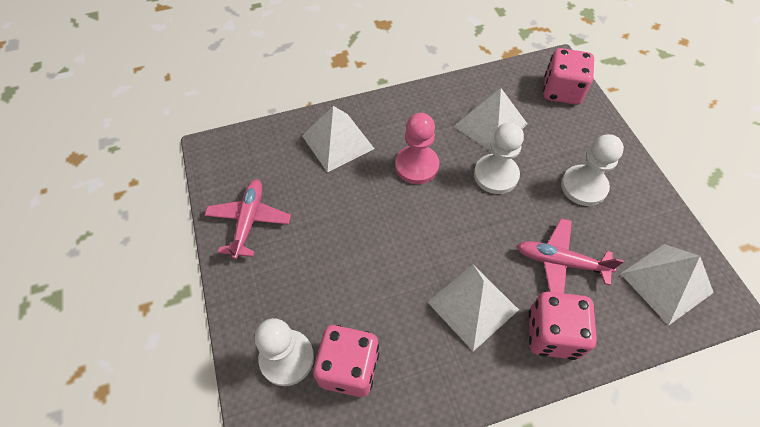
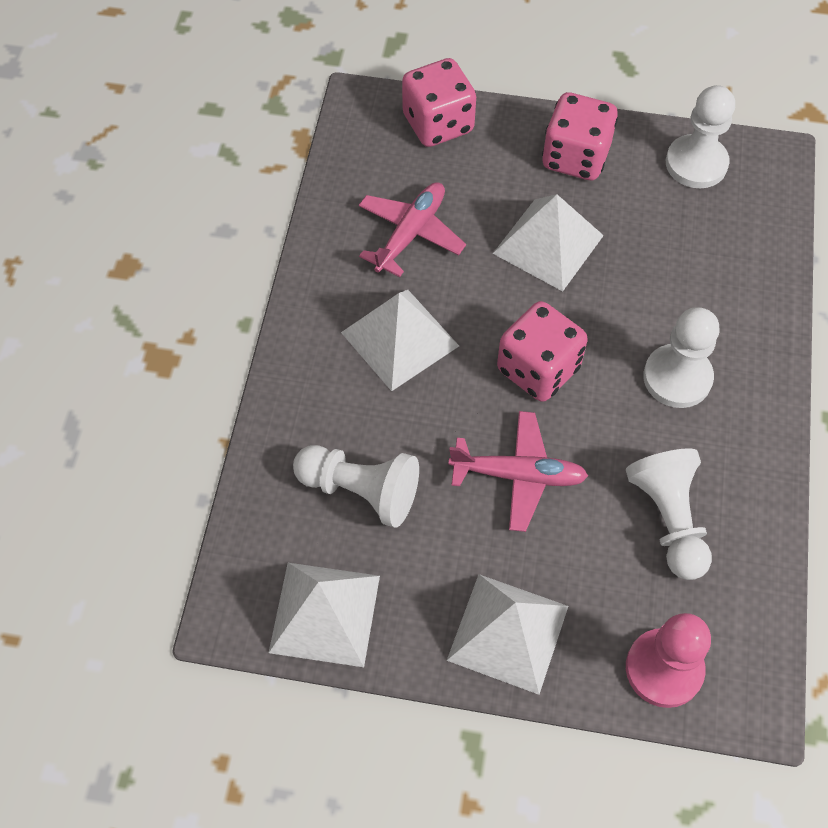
white pawn: [255,318,314,386] [474,122,524,194] [561,134,624,206] = 3 -> [293,445,419,528] [626,448,712,580] [643,307,720,408] [666,85,735,188] = 4

